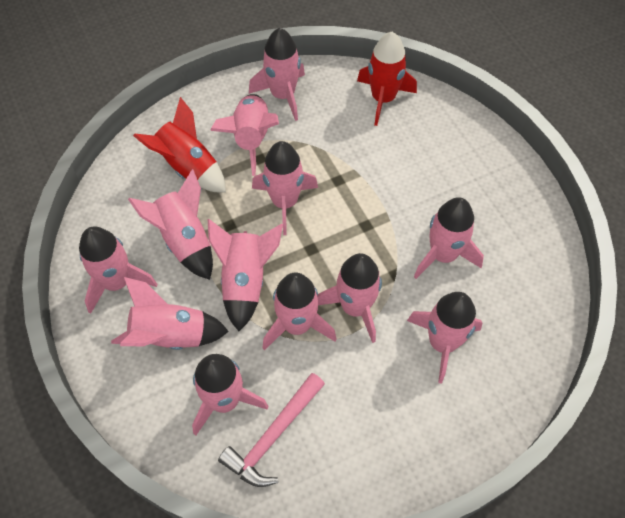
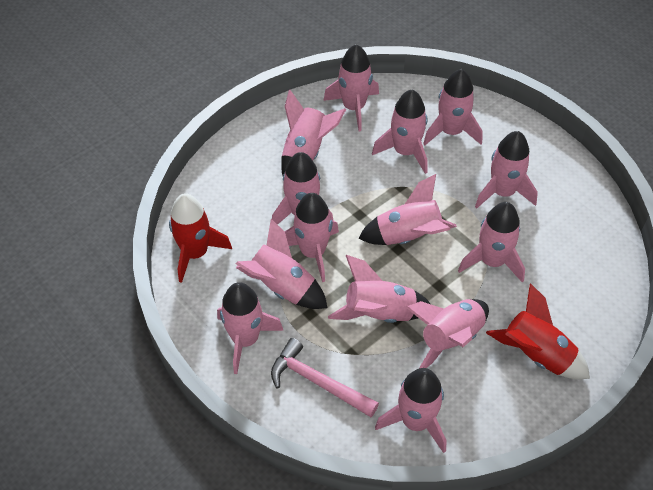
pink rocket: [79,226,157,314] [111,277,229,350] [128,169,213,280] [192,354,268,436] [208,219,283,331] [210,94,279,176] [249,28,305,121] [252,141,318,235] [262,273,336,351] [317,253,382,343] [407,292,482,384] [414,197,484,279] = 12 -> [217,282,284,374] [236,219,328,309] [272,152,334,225] [281,90,346,176] [285,193,339,282] [323,44,379,132] [328,255,430,323] [359,174,457,245] [372,90,428,174] [375,368,446,453] [405,299,489,368] [423,69,483,145] [458,202,525,283] [475,131,538,209] = 14

